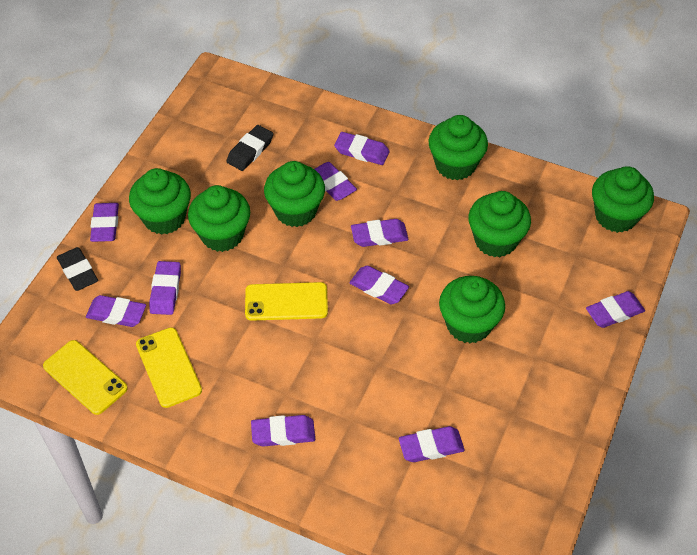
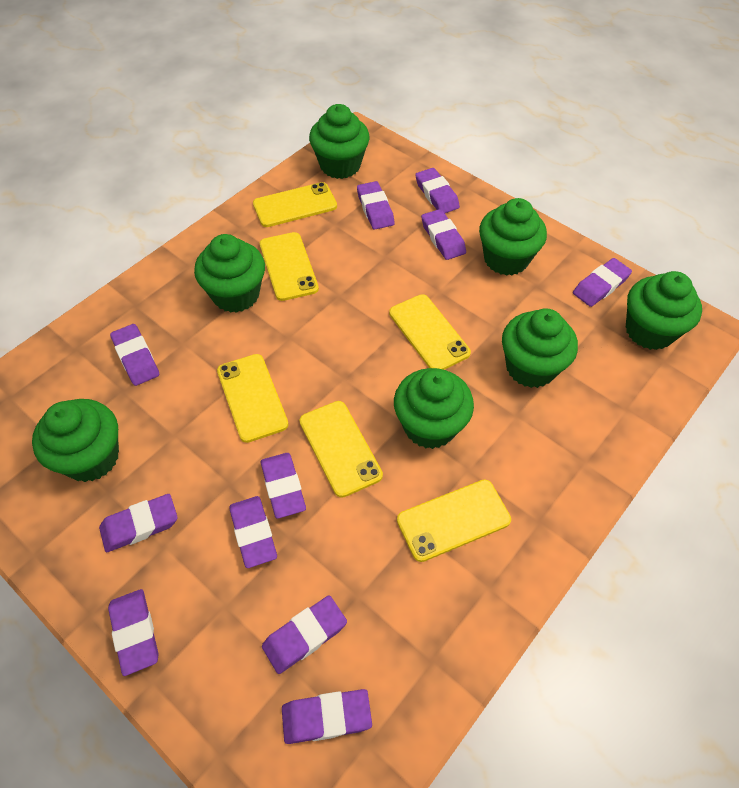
black eraser: [57,247,98,291] [226,125,273,171] = 2 -> none = 0
purple eraser: [86,295,146,327] [90,203,119,242] [149,261,181,315] [251,415,315,447] [314,162,357,201] [334,132,390,165] [349,266,409,304] [351,219,408,247] [399,426,464,462] [586,291,645,328] = 10 -> [99,494,178,552] [108,589,159,676] [110,324,160,386] [229,496,277,568] [261,453,306,519] [262,595,347,674] [282,689,372,744] [357,181,395,230] [415,168,460,213] [421,209,466,260] [573,258,632,307] = 11
yellow phone: [43,340,128,415] [136,327,202,408] [245,282,328,321] = 3 -> [217,354,288,443] [253,182,337,227] [260,232,319,301] [299,401,383,498] [389,294,471,370] [397,480,511,562] = 6

